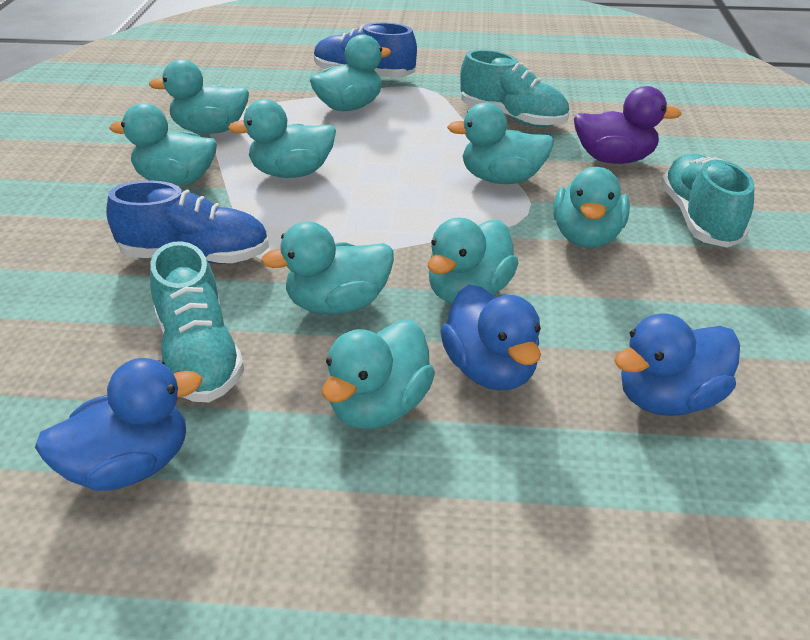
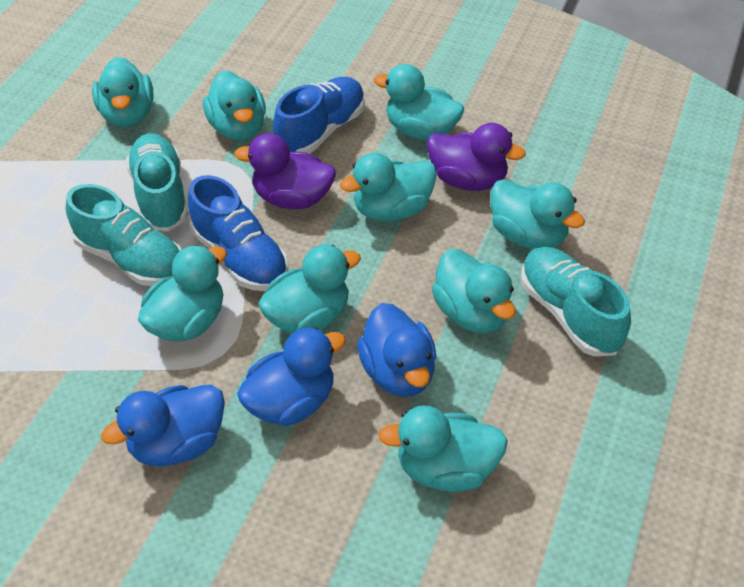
purple duck: [574,86,682,164] = 1 -> [234,133,336,209] [427,123,526,191] = 2

